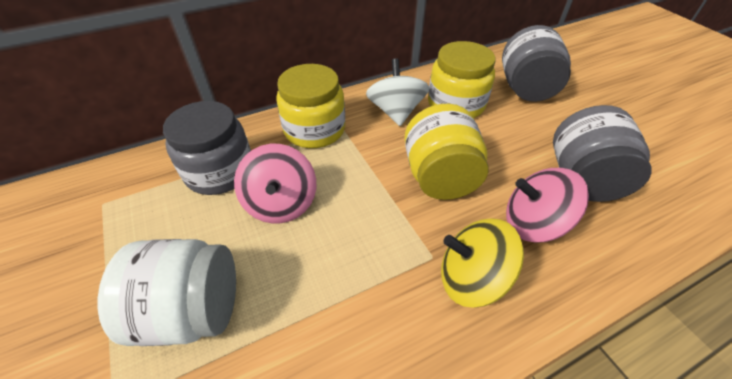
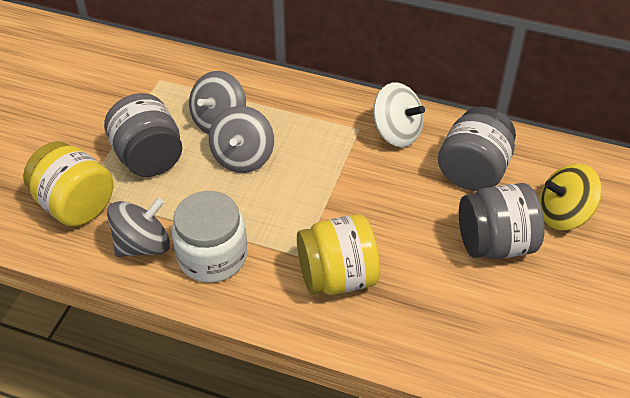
grey spinning top: none = 0 -> [107,197,170,257] [189,71,246,134] [209,106,274,173] = 3
pink spinning top: [234,144,316,224] [506,168,589,243] = 2 -> none = 0
yellow jar: [276,64,345,148] [404,104,488,200] [428,41,496,118] = 3 -> [23,141,113,227] [297,214,380,295] = 2

